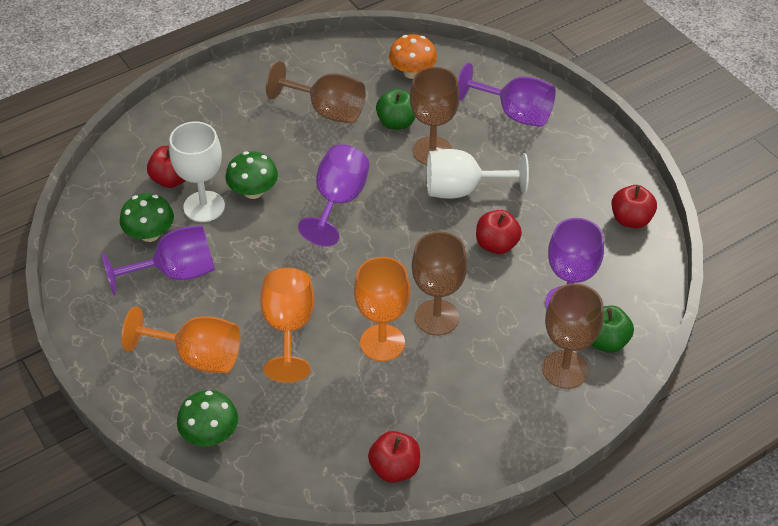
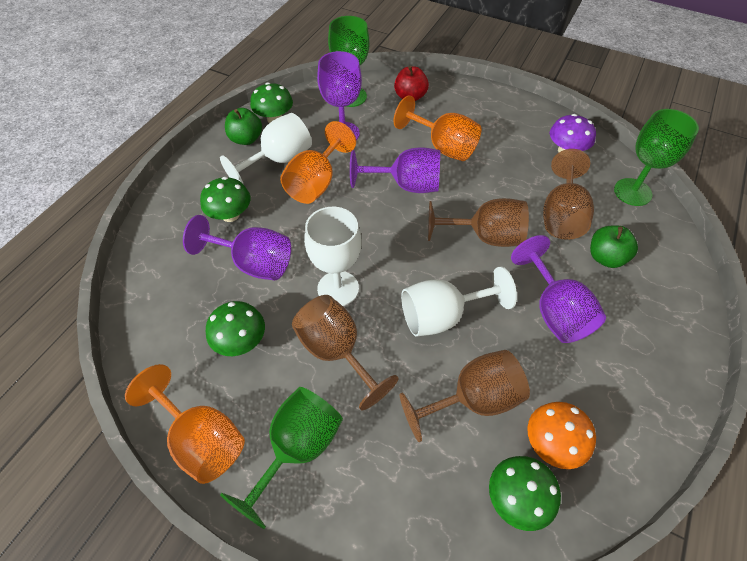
green goblet: none = 0 -> [220,387,343,529] [328,16,370,107] [614,109,699,206] = 3
green mushroom: [120,193,174,242] [177,390,238,446] [225,151,278,199] = 3 -> [200,177,250,222] [206,301,265,356] [250,82,293,123] [489,456,561,531] = 4
purple mushroom: none = 0 -> [550,114,596,152] = 1
red apple: [147,146,185,188] [368,431,420,483] [476,210,522,254] [612,185,657,228] = 4 -> [394,66,429,101] = 1
white goblet: [169,122,225,222] [427,149,529,199] = 2 -> [220,113,312,185] [304,207,362,306] [401,267,517,336] = 3

